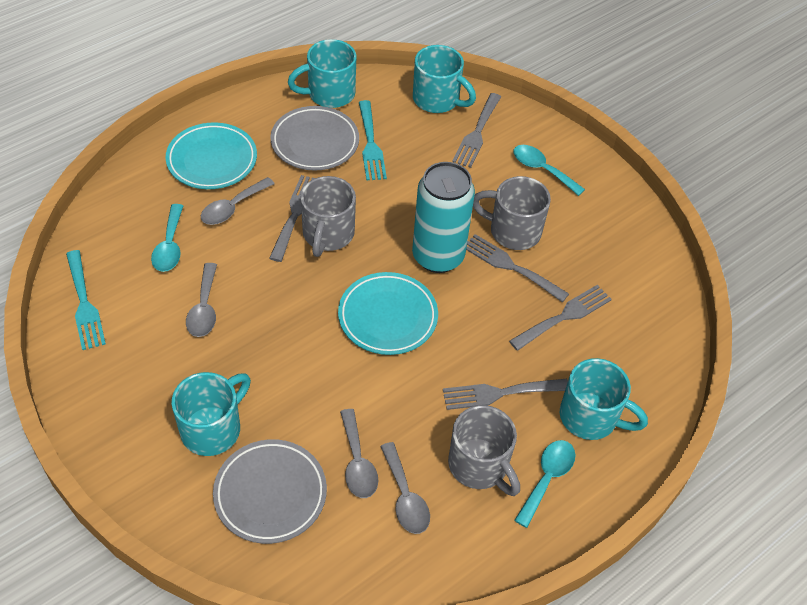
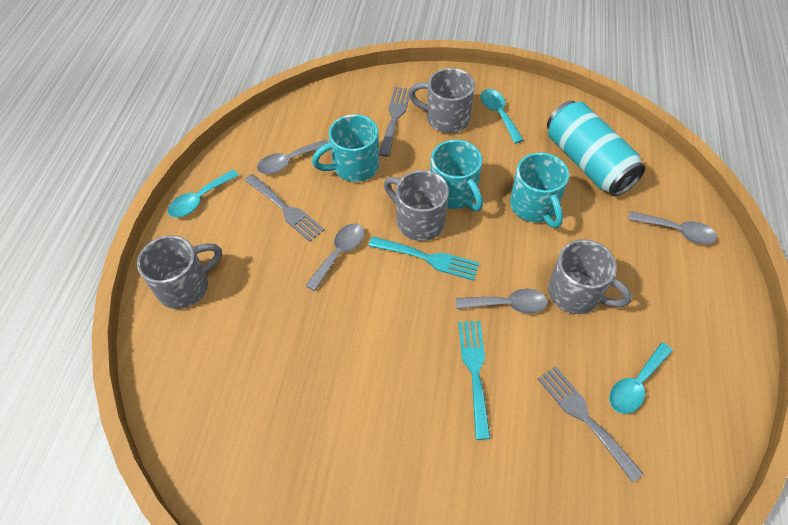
grey fork: [269,175,315,262] [443,379,568,410] [452,93,501,168] [466,234,569,302] [509,285,612,351] = 5 -> [244,174,325,242] [379,87,410,157] [538,366,644,483] = 3
grey mug: [300,176,356,257] [448,405,520,496] [473,176,551,250] = 3 -> [137,235,222,309] [384,170,449,241] [409,68,475,133] [548,240,632,314] = 4
grey plate: [213,439,327,544] [270,106,359,171] = 2 -> none = 0
turquoise mug: [171,372,251,456] [288,39,357,108] [413,45,476,113] [560,358,648,440] = 4 -> [312,114,379,182] [431,140,483,211] [510,153,569,228] = 3
turquoise plate: [166,123,257,189] [338,272,438,355] = 2 -> none = 0

